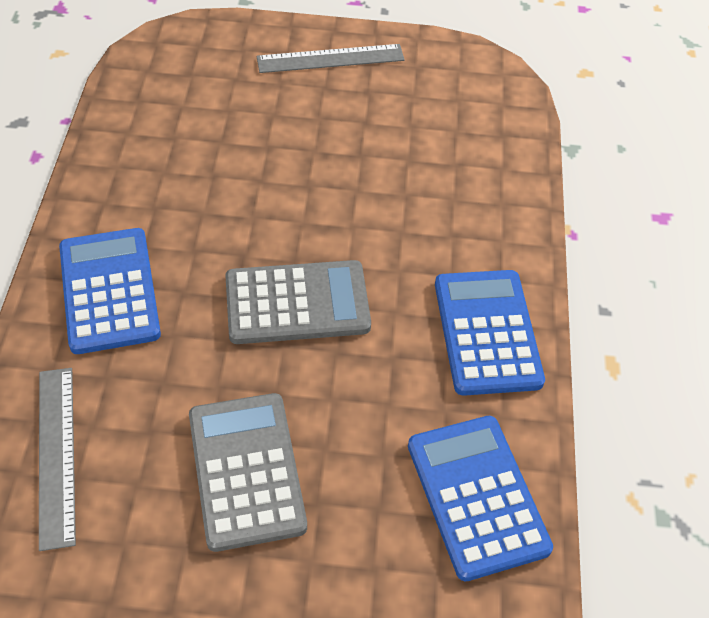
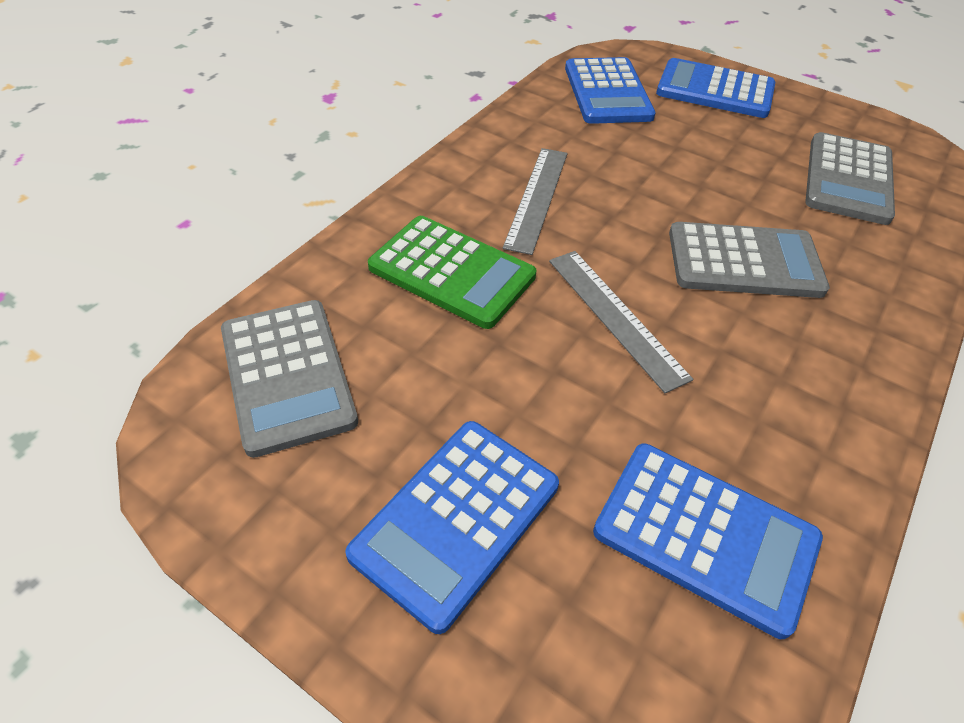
blue calculator: [59,228,161,354] [408,416,553,581] [435,270,545,396] = 3 -> [345,421,559,634] [565,57,656,124] [593,444,823,639] [656,58,775,118] = 4
green calculator: none = 0 -> [368,216,536,329] = 1
grey calculator: [189,393,307,552] [225,260,371,344] = 2 -> [221,300,358,458] [669,222,830,298] [805,132,895,225] = 3

